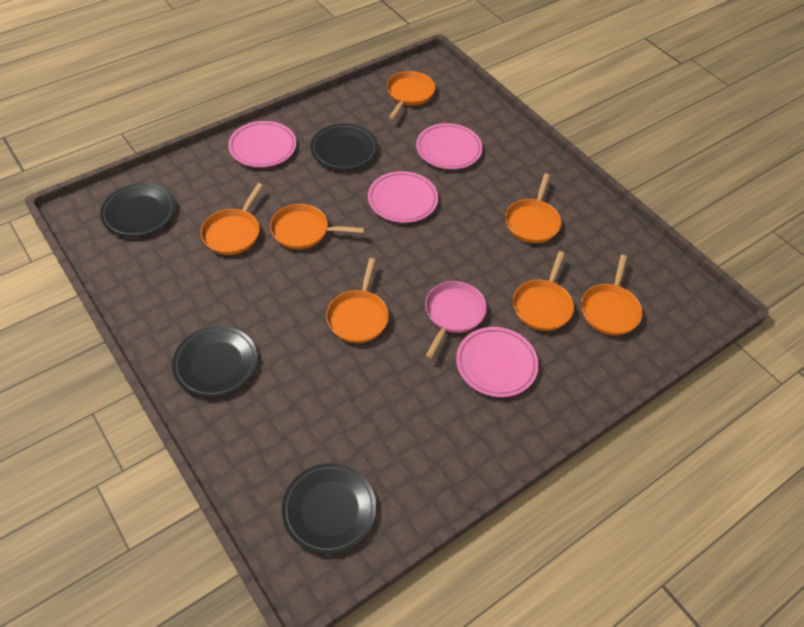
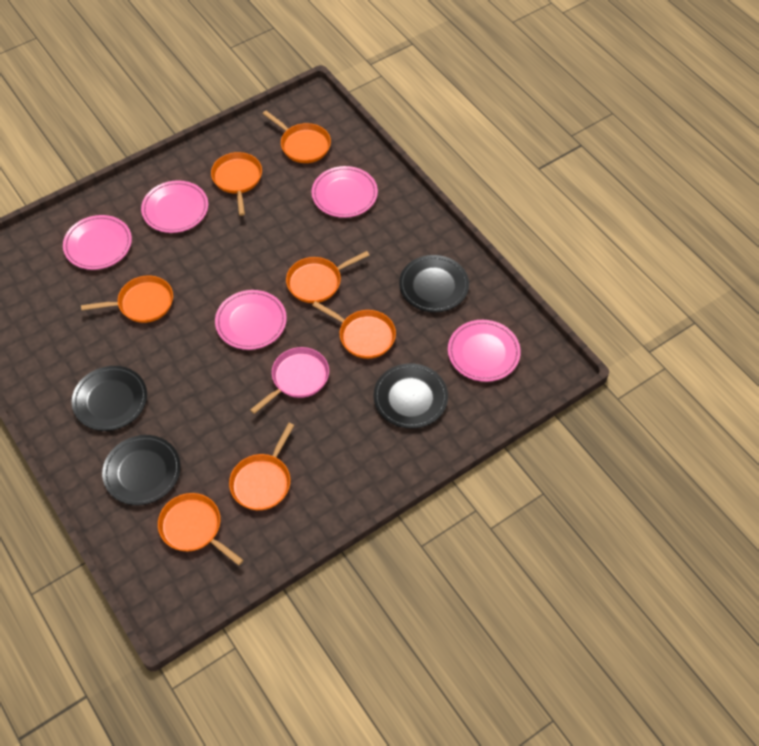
pink plate: [228,121,296,167] [368,171,438,223] [416,123,483,169] [456,327,539,397] = 4 -> [63,215,132,270] [141,180,208,233] [215,290,287,350] [312,166,378,218] [448,320,521,382] = 5

